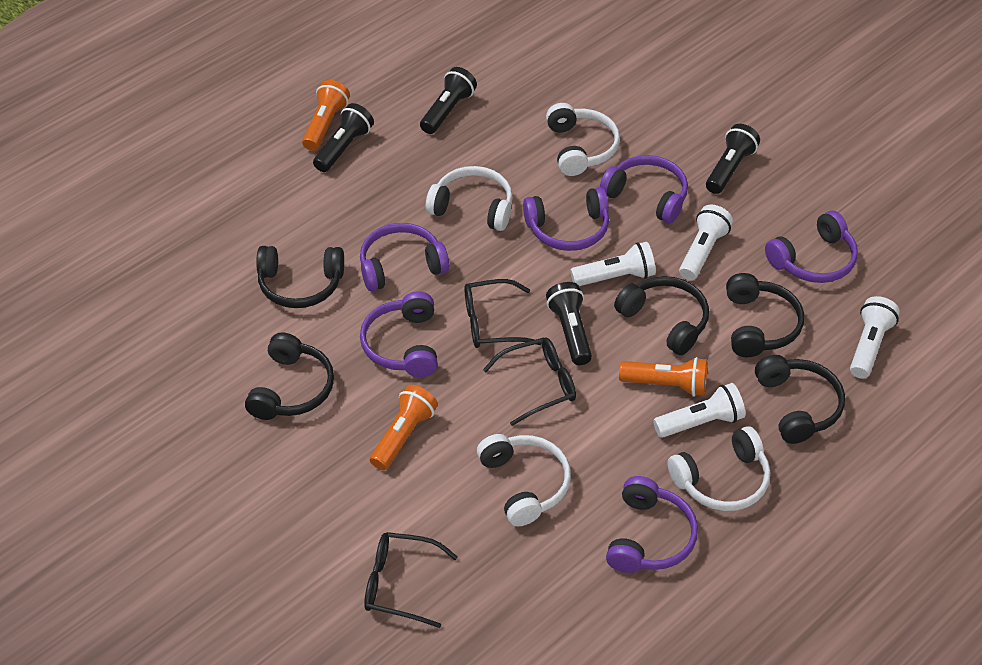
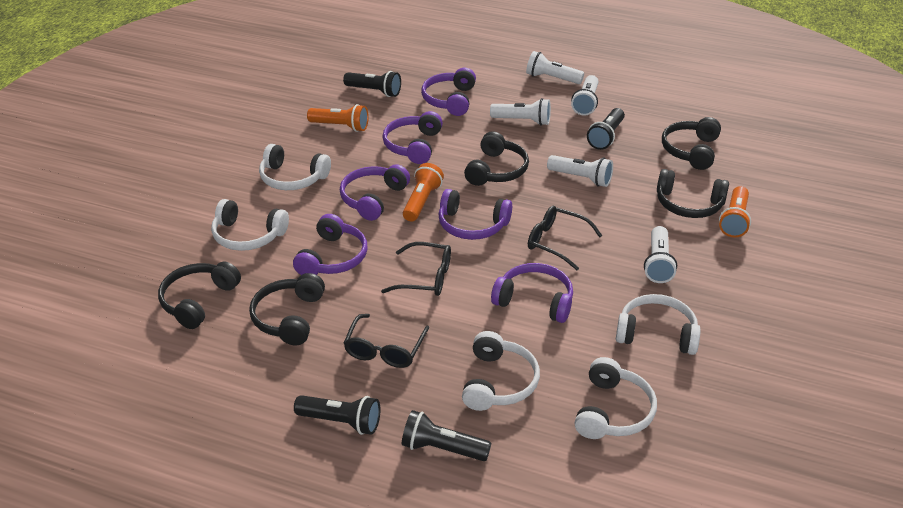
white flashlight: [570,242,656,286] [653,383,745,438] [679,205,733,280] [850,296,900,379] = 4 -> [490,98,551,126] [526,51,584,84] [547,155,613,187] [571,75,598,116] [644,226,677,283] = 5
white headphones: [426,166,513,231] [477,434,571,526] [546,103,620,176] [668,426,770,511] = 4 -> [211,199,289,251] [259,144,331,190] [462,331,540,411] [575,357,657,439] [616,294,701,355] = 5

